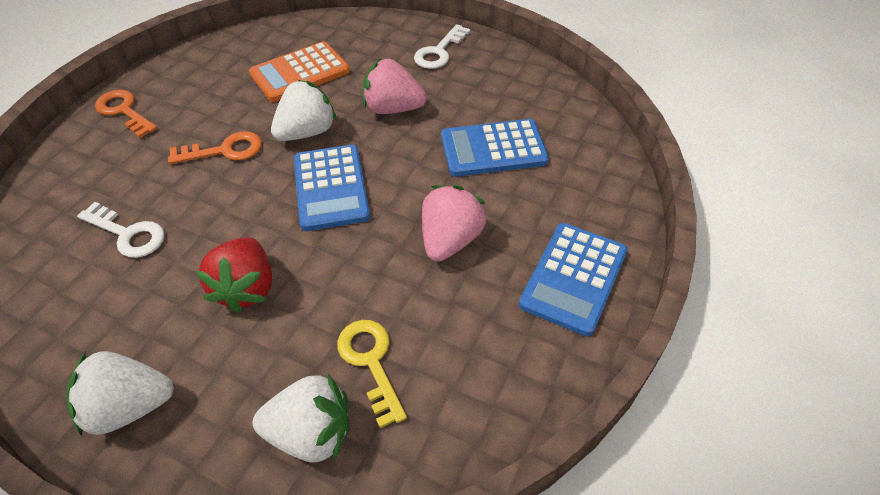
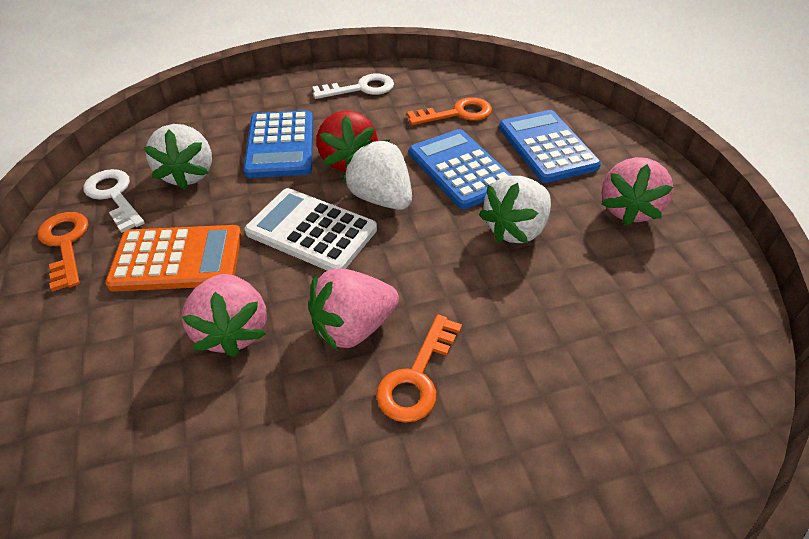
orange key: [95,90,157,138] [168,131,262,164] = 2 -> [37,212,88,292] [376,315,462,423] [407,97,492,125] = 3
pink strawberry: [363,58,427,114] [422,185,487,262] = 2 -> [182,274,267,358] [308,268,399,351] [602,157,673,226] = 3
white calculator: none = 0 -> [245,188,377,271] = 1
yellow key: [337,320,407,428] = 1 -> none = 0

